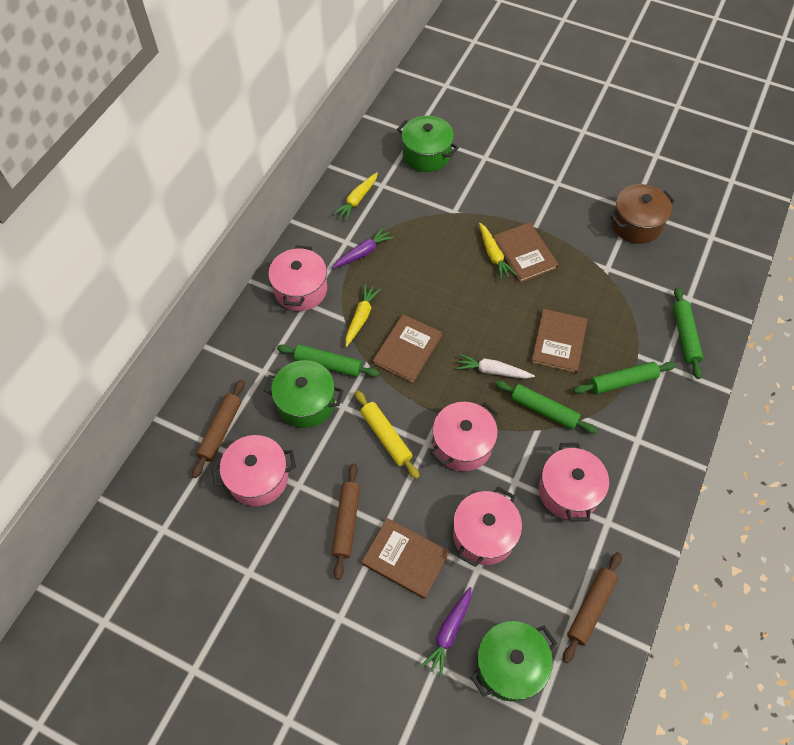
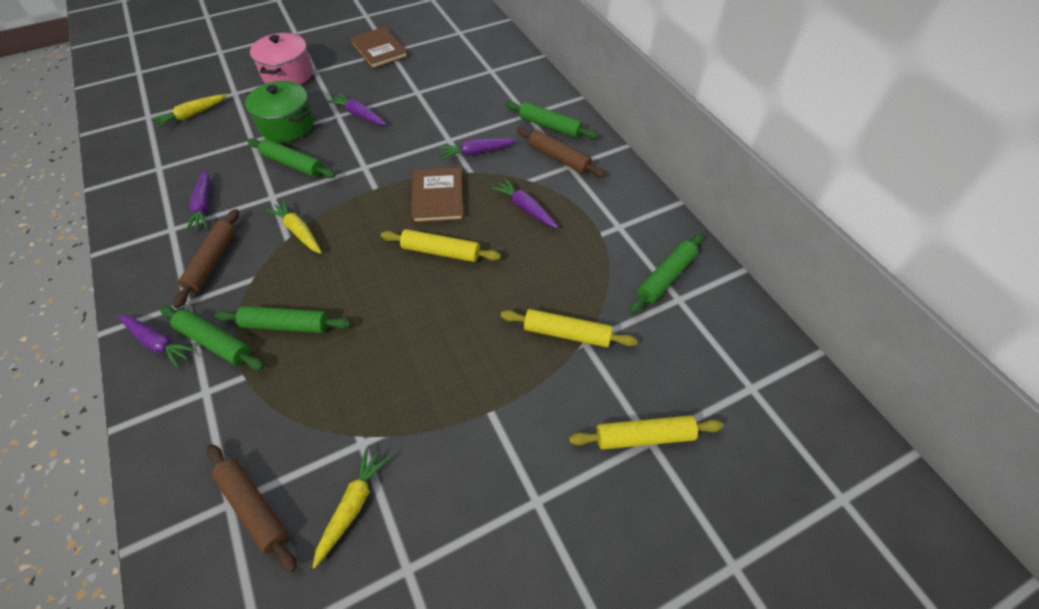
brown book: [362,518,450,599] [372,314,442,383] [493,222,559,283] [531,309,587,374] = 4 -> [349,27,408,69] [411,167,463,223] = 2
brown pot: [610,184,675,244] = 1 -> none = 0
green pot: [264,360,343,428] [397,116,459,172] [471,621,557,702] = 3 -> [245,81,314,142] = 1
green rolling pin: [277,344,380,377] [495,380,597,434] [574,362,676,394] [673,287,703,379] = 4 -> [160,306,264,370] [215,306,351,333] [248,138,336,178] [505,101,598,139] [629,233,703,314] = 5
pink pot: [212,435,296,506] [268,245,327,311] [430,402,498,471] [453,487,522,567] [539,443,609,522] = 5 -> [250,33,313,85] = 1
purple carrot: [332,227,394,269] [421,587,471,677] = 2 -> [118,315,197,368] [186,170,209,231] [327,93,386,125] [438,139,517,160] [491,178,558,228] = 5
white carrot: [456,354,535,379] = 1 -> none = 0
yellow rolling pin: [355,390,420,479] = 1 -> [381,229,501,262] [501,309,637,347] [569,415,723,450] = 3

